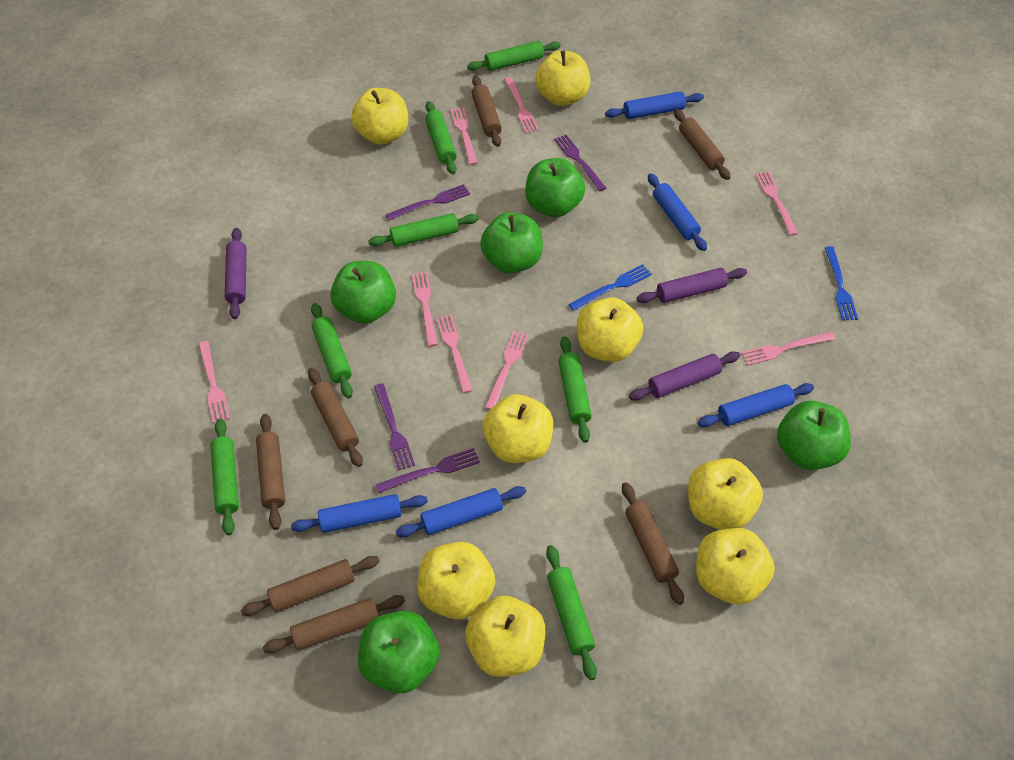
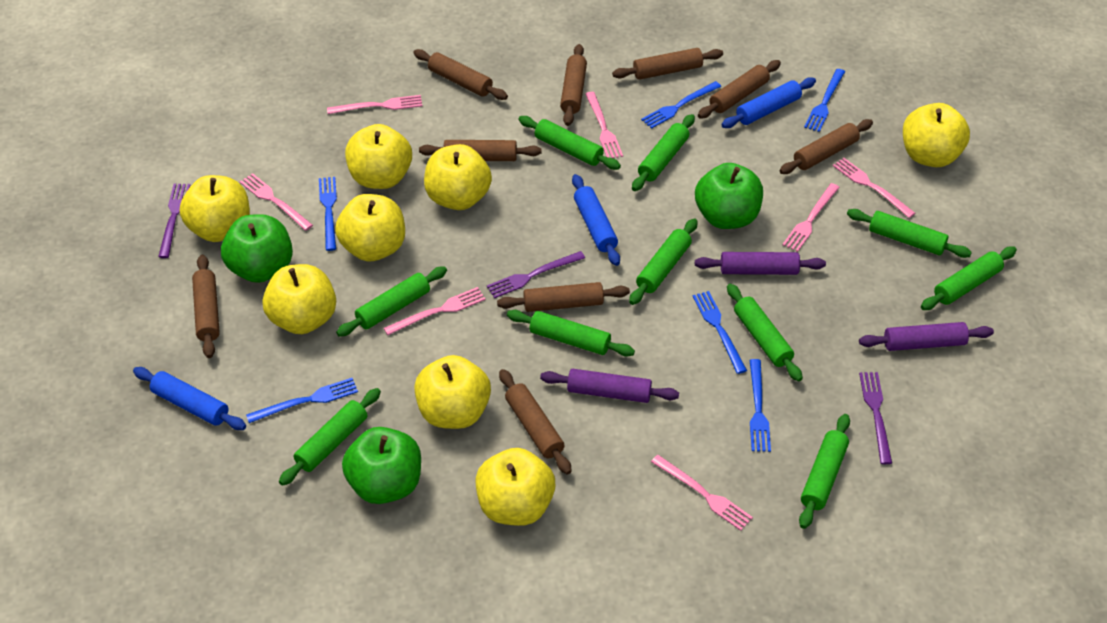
blue fork: [568,264,652,311] [825,246,858,320] = 2 -> [246,378,358,423] [319,177,337,251] [641,81,721,129] [692,291,747,374] [750,359,771,452] [804,69,845,132] = 6
blue rolling pin: [291,494,428,533] [396,486,526,537] [605,91,704,119] [648,173,707,251] [698,383,814,427] = 5 -> [133,367,246,430] [572,174,620,266] [721,77,816,128] = 3
brown rolling pin: [241,556,380,616] [256,414,285,530] [263,595,405,653] [308,368,363,467] [472,76,502,147] [622,482,684,605] [674,109,730,180] = 7 -> [192,255,220,358] [413,49,508,100] [419,140,541,161] [497,282,630,312] [499,369,572,474] [560,44,587,126] [612,48,723,80] [698,60,781,118] [779,119,873,174] = 9
green apple: [330,261,396,324] [358,611,439,694] [480,212,543,274] [525,158,585,217] [777,401,851,470] = 5 -> [221,214,293,283] [342,427,421,504] [695,163,763,229] = 3
green rolling pin: [210,419,239,536] [311,303,353,399] [368,213,479,247] [425,101,457,175] [467,41,561,71] [546,545,597,680] [558,336,592,443] = 7 -> [279,388,381,486] [336,266,447,337] [507,310,635,357] [519,116,621,170] [629,218,698,305] [632,114,695,191] [727,284,803,381] [799,414,850,529] [847,209,972,258] [921,247,1017,310] = 10
pink fork: [199,341,230,423] [412,272,438,347] [436,314,473,393] [450,107,478,165] [485,331,529,410] [504,77,539,133] [741,332,836,366] [755,171,798,236] = 8 -> [240,173,313,231] [327,95,423,114] [384,287,486,335] [585,92,623,158] [651,455,753,531] [782,183,840,252] [833,158,915,218] = 7
purple fork: [374,383,415,471] [376,448,480,493] [385,184,470,221] [554,135,606,191] = 4 -> [158,184,190,258] [487,251,585,298] [859,372,892,464] = 3

